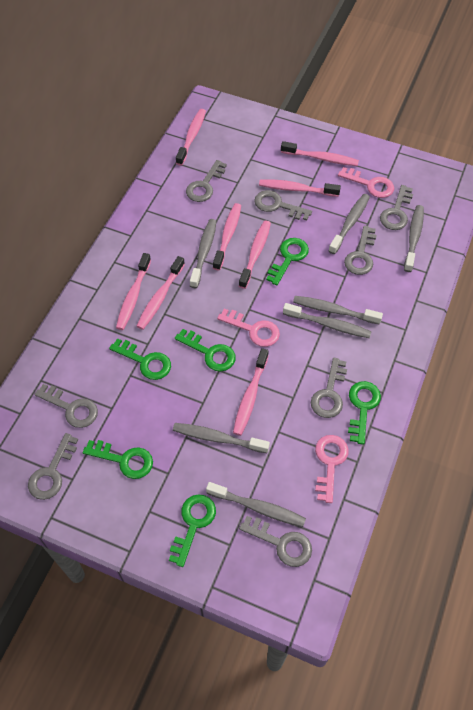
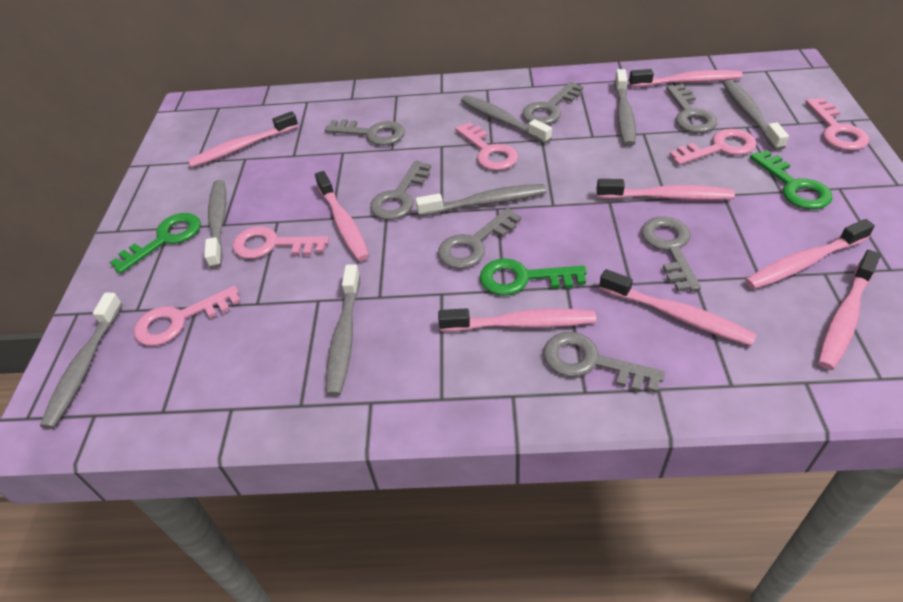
green key: [83,440,153,479] [109,338,171,380] [169,494,216,567] [175,329,236,371] [266,238,309,285] [348,381,381,445] = 6 -> [110,213,201,274] [480,258,587,296] [750,150,833,209] = 3
grey key: [28,433,78,500] [34,384,98,428] [186,160,227,202] [239,516,312,567] [254,190,312,221] [311,358,347,418] [344,226,377,275] [380,185,413,230] = 8 -> [325,119,405,145] [370,161,431,220] [438,208,521,269] [522,82,583,125] [543,332,665,393] [641,217,701,291] [666,84,717,133] = 7
pink key: [217,309,280,347] [315,435,349,503] [338,167,394,198] = 3 -> [134,286,241,346] [232,226,329,259] [455,122,518,171] [669,129,757,165] [805,98,869,151] = 5

